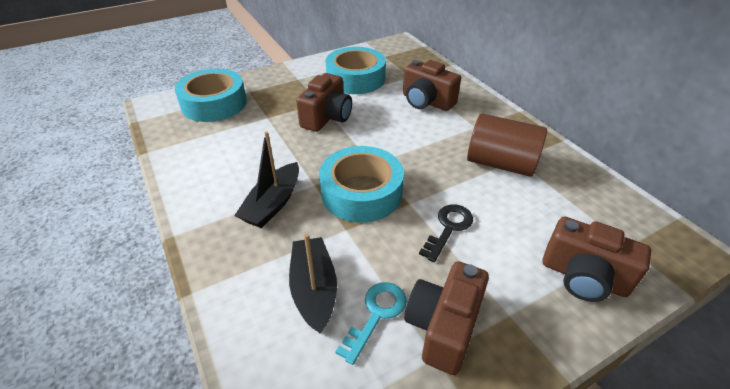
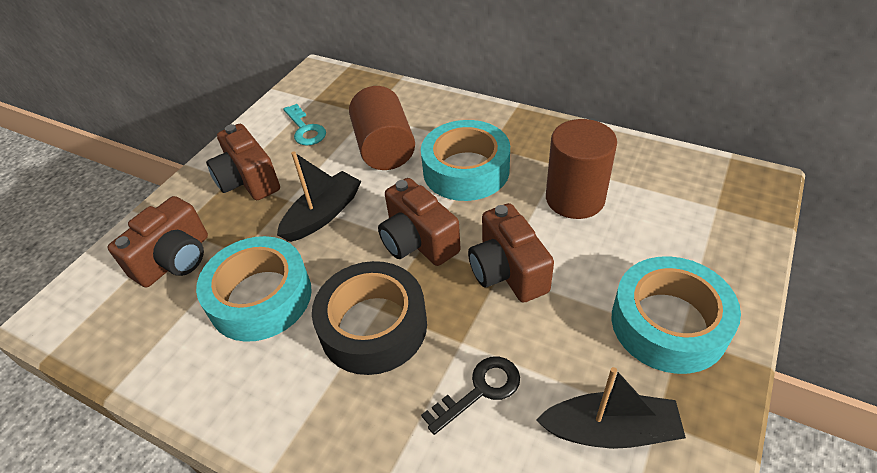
black tape: none = 0 -> [312,261,427,375] = 1
brown cylinder: [467,114,547,177] = 1 -> [349,86,415,170] [546,119,617,219] = 2

